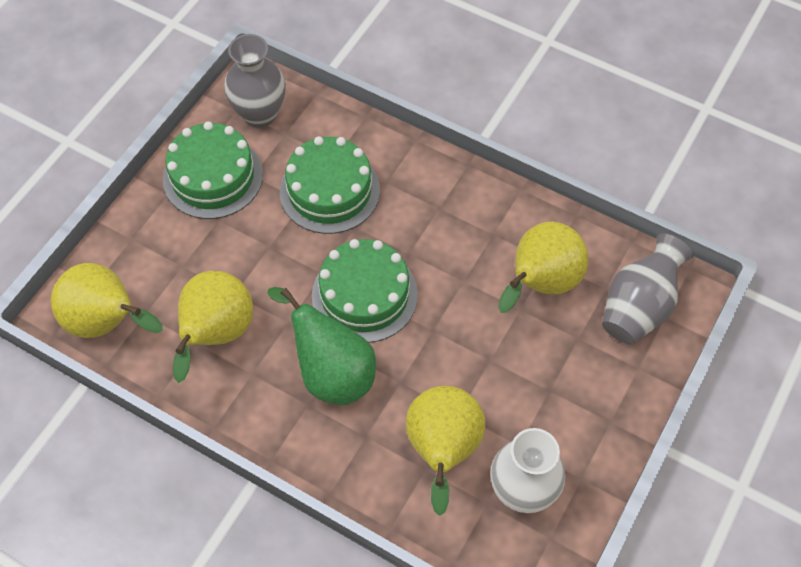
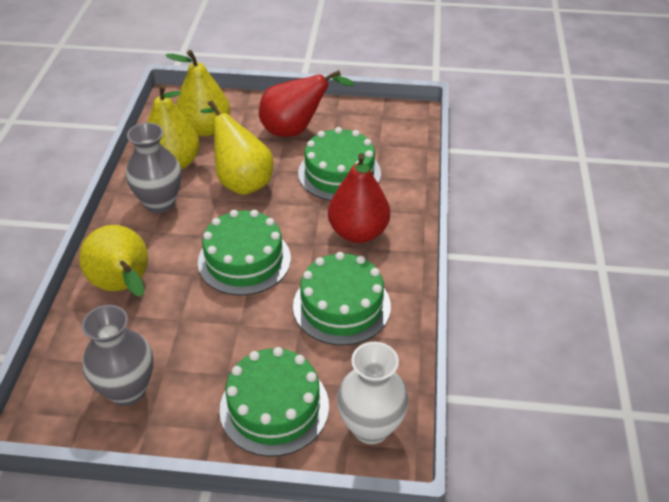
green cake: [163,121,263,219] [280,136,380,234] [312,239,418,343] = 3 -> [198,210,291,295] [219,347,329,457] [293,252,391,346] [298,127,381,201] = 4
green pear: [267,287,376,405] = 1 -> none = 0
red pear: none = 0 -> [259,70,355,137] [328,153,390,243] = 2

